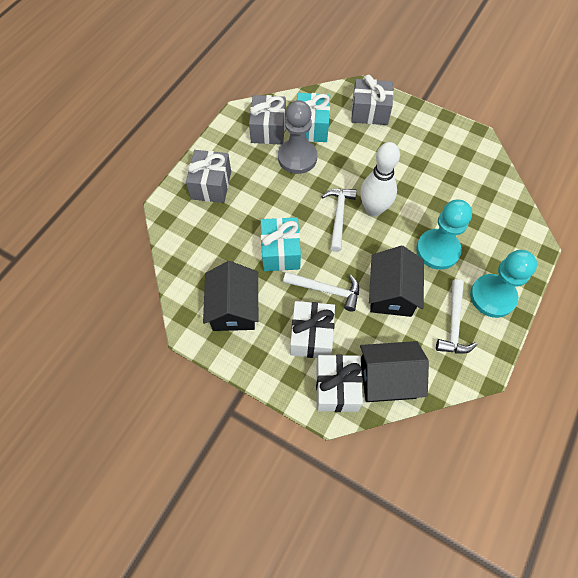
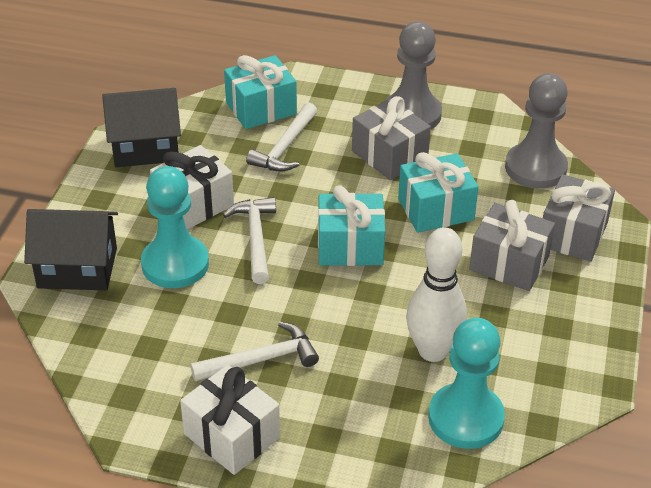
black house: [203,261,258,331] [360,341,429,402] [369,246,424,317] = 3 -> [24,209,118,290] [102,88,181,167] = 2
grey pawn: [278,100,317,174] = 1 -> [385,22,442,129] [505,73,568,189] = 2
turquoise gift: [261,217,301,271] [297,93,330,142] = 2 -> [224,55,297,129] [318,185,385,266] [398,152,479,233] = 3

